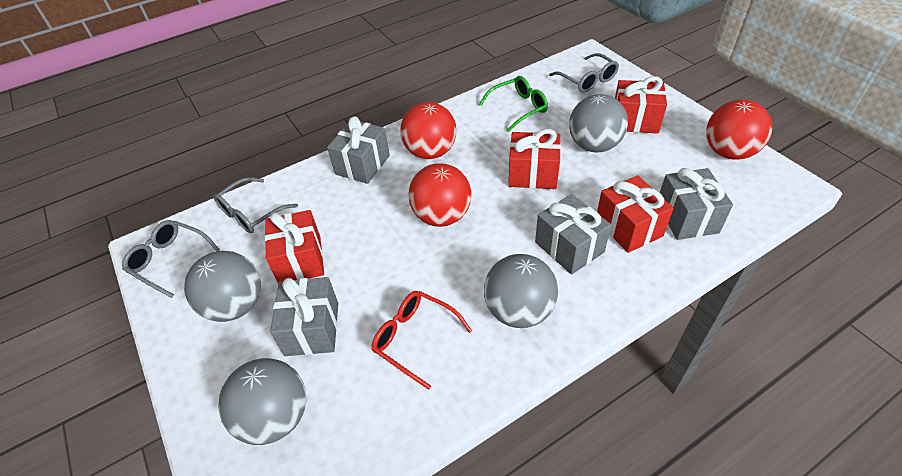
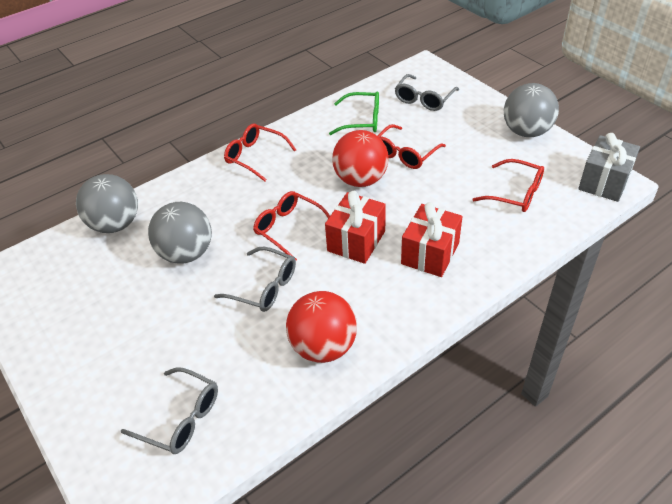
grey ball: [184,251,261,322] [218,358,306,445] [484,254,558,328] [569,94,628,152] = 4 -> [76,174,138,233] [148,202,212,264] [504,83,559,137] = 3
grey gift: [270,277,338,356] [327,117,390,184] [535,194,611,275] [660,168,733,240] = 4 -> [578,133,640,202] = 1
red ball: [400,102,457,159] [408,163,471,227] [706,100,773,160] = 3 -> [286,291,357,363] [332,130,389,187] = 2
red gift: [265,210,324,283] [508,129,561,189] [597,175,674,253] [615,76,667,134] = 4 -> [325,191,386,264] [401,202,463,277] = 2
red glasses: [371,291,472,390] = 1 -> [224,124,296,182] [253,191,330,260] [378,124,446,169] [473,159,544,212] = 4

